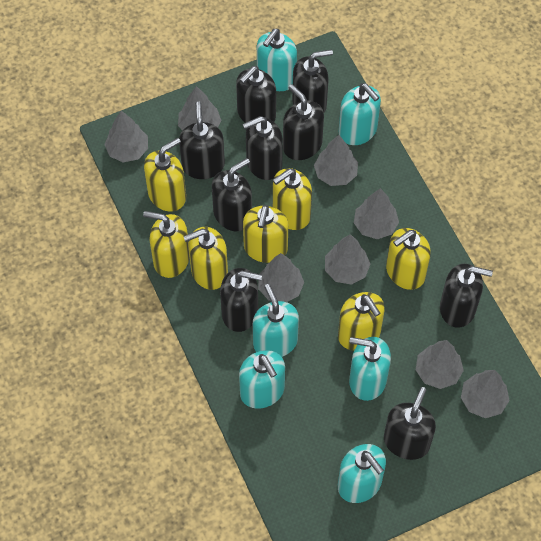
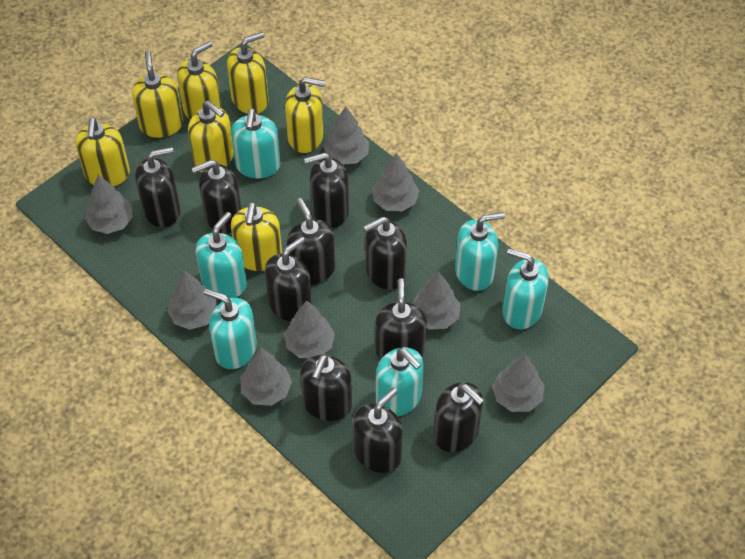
black soap dispenser: [179,101,225,179] [212,158,252,231] [220,268,262,332] [236,66,276,123] [243,116,283,180] [283,84,324,160] [292,49,333,113] [384,387,436,460] [440,264,493,328] = 9 -> [135,147,181,227] [192,160,242,234] [265,236,312,322] [287,198,336,285] [300,354,352,421] [304,152,349,227] [353,387,403,473] [363,217,407,290] [375,278,427,359] [433,382,484,452] = 10

